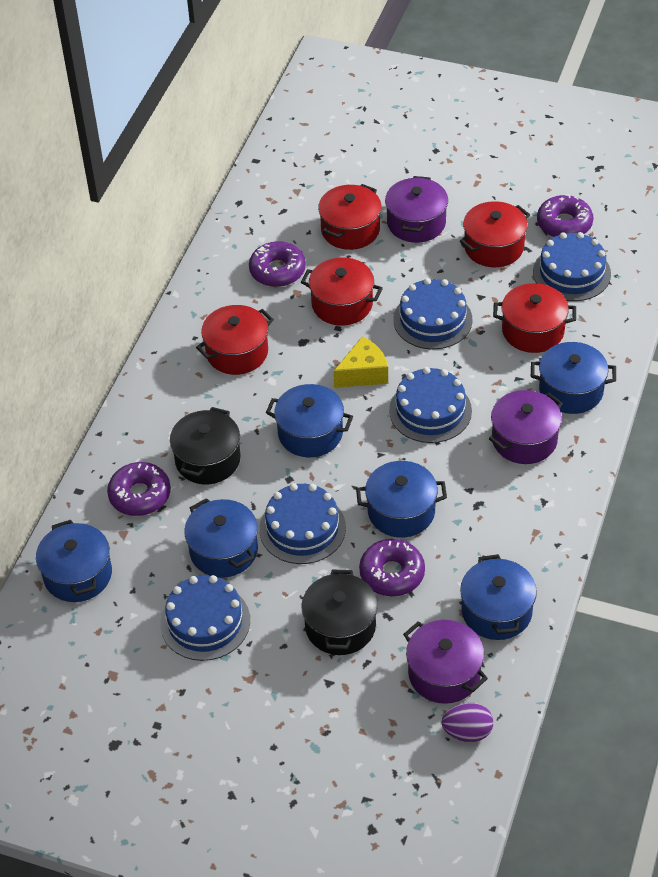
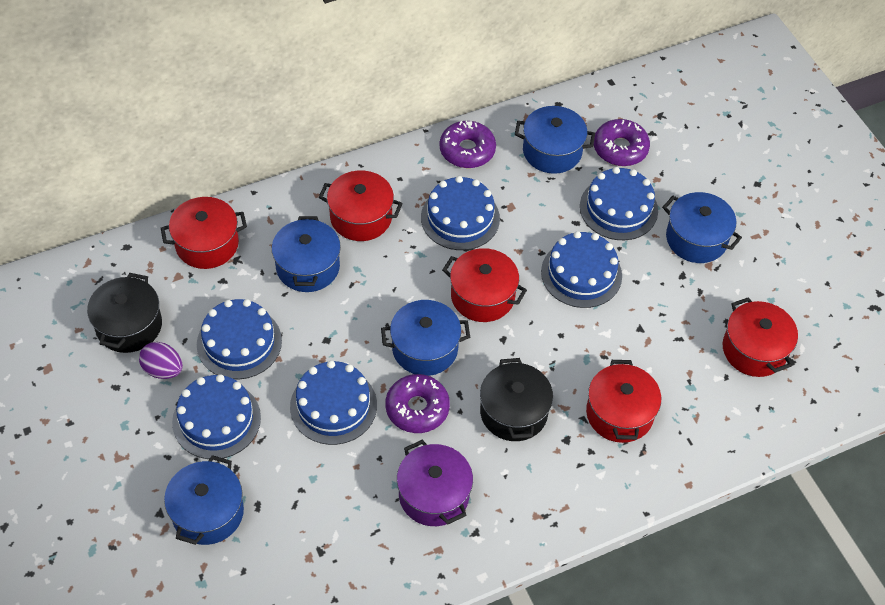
blue cake: [160,575,250,661] [259,483,346,564] [389,367,472,443] [393,278,473,349] [533,232,611,301] = 5 -> [172,374,261,459] [197,299,282,379] [290,361,377,445] [421,176,500,250] [541,231,622,308] [580,167,658,240] = 6
blue pot: [36,520,112,602] [184,498,258,578] [266,384,353,457] [356,461,447,537] [460,554,537,640] [531,342,616,414] = 6 -> [164,455,244,545] [272,216,341,292] [381,300,470,376] [515,106,595,174] [662,192,742,263] = 5
purple donut: [107,462,171,516] [249,241,306,287] [359,539,425,596] [537,194,593,237] = 4 -> [385,374,450,433] [440,121,496,168] [594,119,650,166] = 3
purple pot: [385,176,448,243] [403,620,488,704] [489,390,563,464] = 3 -> [397,440,473,526] = 1
yellow cheese: [333,336,388,388] = 1 -> none = 0

